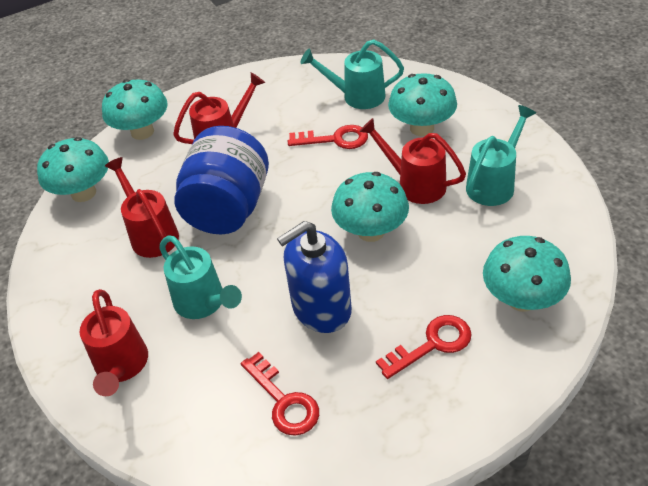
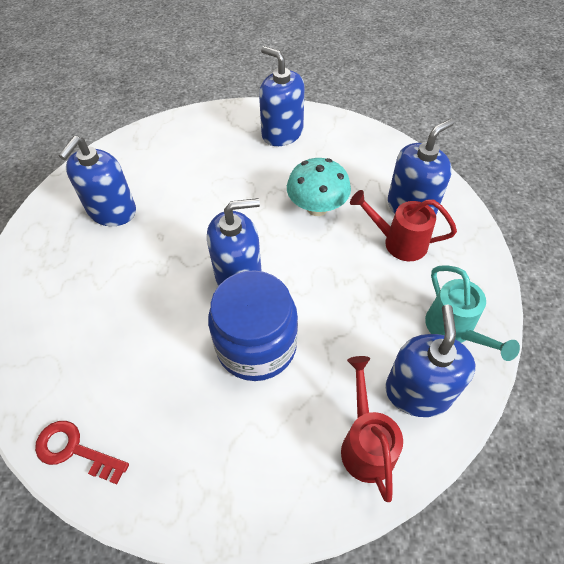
blue soap dispenser: [277,221,352,333] = 1 -> [59,136,136,226] [207,198,262,286] [259,46,305,146] [385,305,475,417] [388,119,454,215] = 5
red key: [241,352,319,436] [288,125,368,149] [376,315,472,379] = 3 -> [35,421,129,485] = 1
red watering can: [80,289,148,396] [105,157,179,258] [173,72,265,144] [359,118,466,204] = 4 -> [341,356,403,502] [350,190,457,261] = 2
turquoise mushroom: [37,137,109,202] [102,79,167,140] [331,172,409,242] [388,73,457,136] [483,236,571,312] = 5 -> [287,158,351,216] = 1
turquoise watering can: [160,235,242,319] [300,39,404,109] [466,105,536,206] = 3 -> [425,265,520,361] = 1

